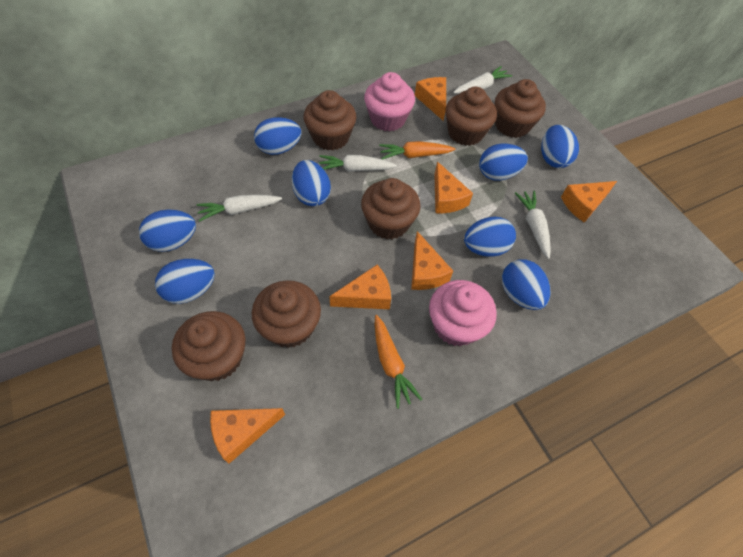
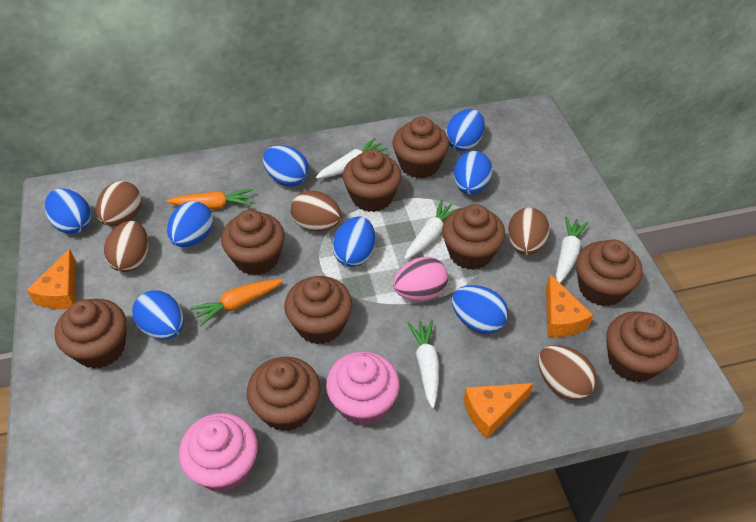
brown cupcake: [172,311,246,381] [252,280,321,348] [304,90,356,150] [361,178,421,239] [445,87,497,146] [495,79,546,138] = 6 -> [54,299,127,369] [221,210,285,275] [247,357,321,431] [284,276,352,344] [343,149,402,212] [393,117,449,179] [442,204,505,270] [576,240,643,306] [606,311,679,382] = 9
brown egg: none = 0 -> [96,181,142,226] [104,221,149,272] [291,191,342,231] [508,208,550,255] [538,345,597,400] = 5
orange cheese: [210,408,285,464] [329,265,391,309] [411,231,453,290] [415,77,446,121] [434,162,473,213] [561,181,617,223] = 6 -> [26,249,76,309] [464,383,534,439] [546,274,593,337] = 3
pink egg: none = 0 -> [393,257,448,301] = 1

